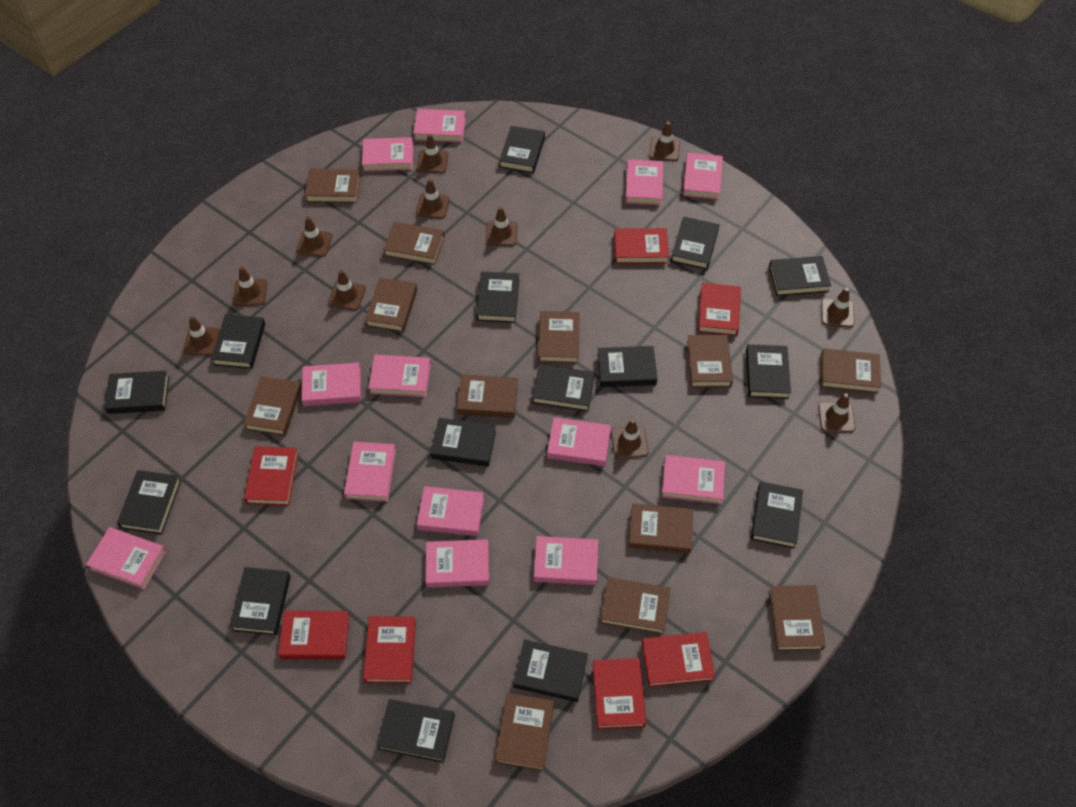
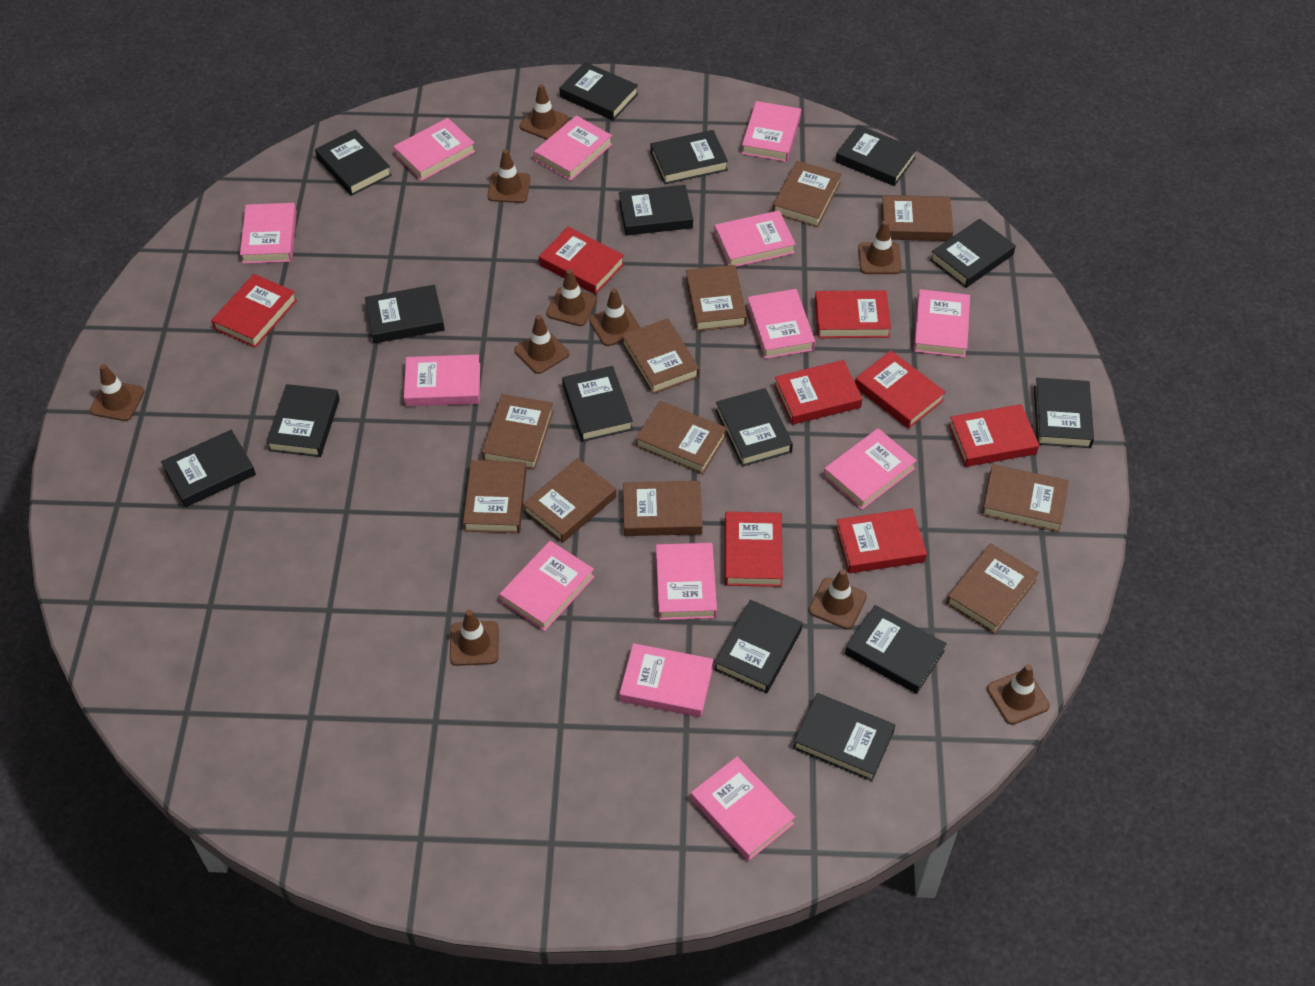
brown book: [244,376,302,436] [305,169,361,203] [365,278,417,332] [383,222,445,265] [457,374,518,418] [495,693,554,771] [538,311,580,363] [600,577,670,635] [629,503,693,554] [687,335,733,388] [769,585,826,651] [821,348,881,393] = 12 -> [463,460,526,533] [482,394,554,470] [523,458,616,543] [622,318,700,394] [623,481,703,536] [636,401,727,474] [686,265,747,331] [773,161,841,227] [881,195,953,241] [946,543,1039,634] [982,464,1069,532] = 11
brown traffic cone: [183,316,220,356] [233,266,267,306] [296,217,332,257] [328,270,366,311] [416,179,450,219] [417,134,449,174] [486,207,518,246] [611,419,649,459] [649,121,680,161] [818,393,855,433] [821,287,854,328] = 11 -> [90,364,144,421] [450,610,499,666] [487,149,530,203] [514,315,569,374] [519,84,568,140] [546,269,597,326] [589,288,641,346] [809,569,867,629] [858,221,902,274] [987,664,1050,725] = 10
red book: [244,446,299,506] [278,611,350,660] [363,616,416,683] [593,658,646,730] [614,228,669,264] [642,632,715,688] [698,283,741,336] = 7 -> [211,274,297,348] [539,227,624,294] [725,512,783,587] [774,360,862,425] [815,290,891,338] [836,508,927,573] [855,351,945,429] [948,404,1039,467] = 8

